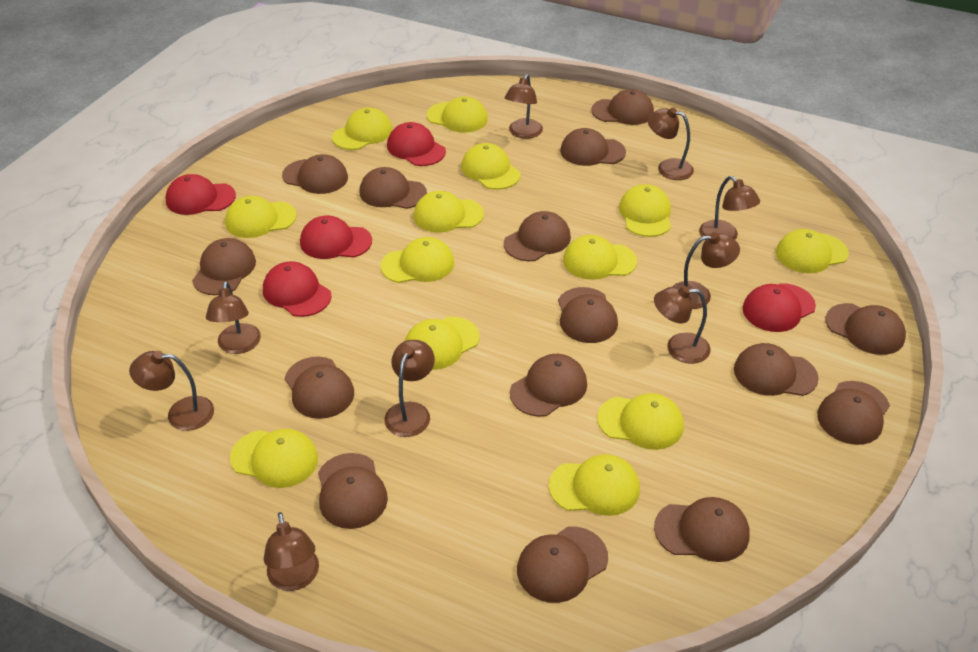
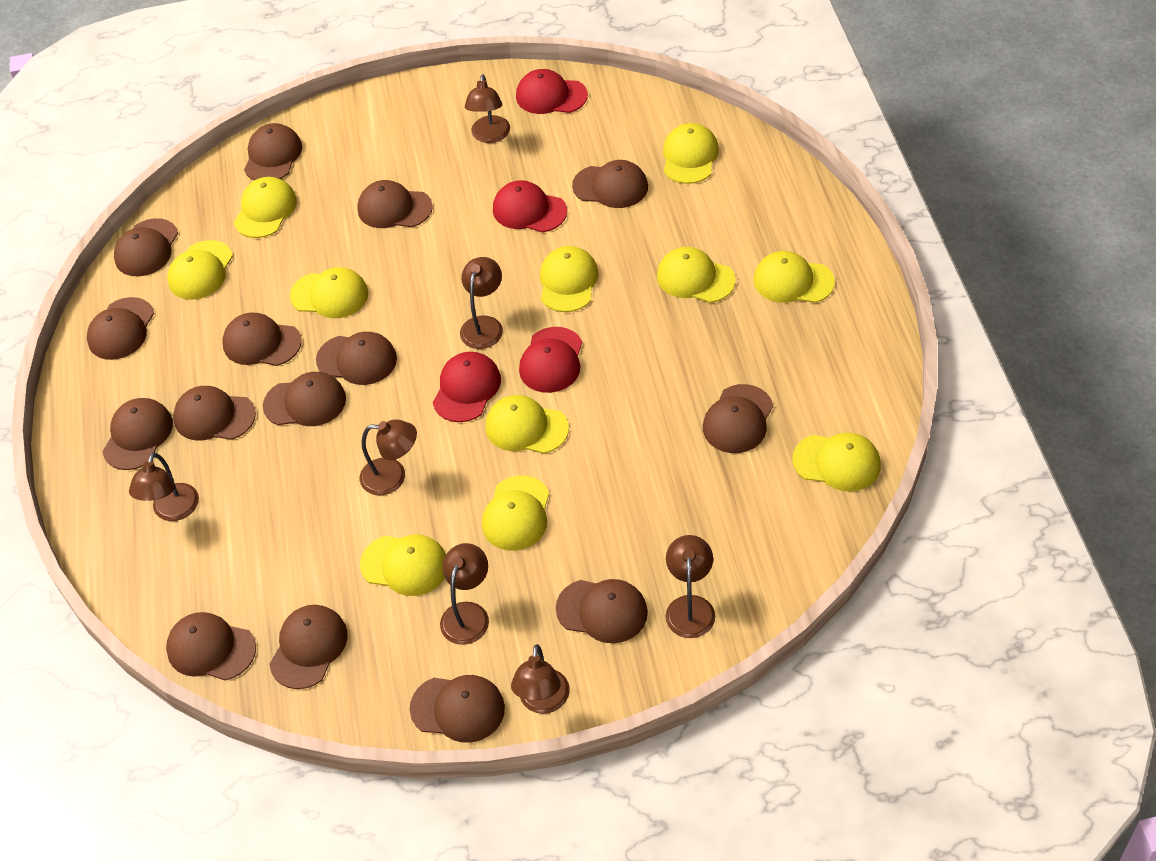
brown lamp: [129,351,214,431] [206,281,261,354] [264,512,319,591] [384,340,435,437] [505,74,543,139] [647,108,694,180] [654,286,710,364] [672,232,740,309] [699,176,760,240] = 9 -> [129,452,199,521] [360,420,417,496] [440,543,489,645] [460,257,503,349] [465,74,510,143] [511,644,570,714] [666,535,715,638] = 7
red cap: [166,174,236,215] [263,261,331,317] [300,216,372,259] [387,122,446,166] [743,283,816,332] = 5 -> [433,352,501,422] [493,180,567,232] [516,69,588,114] [519,327,582,393] = 4
yellow cap: [225,196,297,238] [230,429,318,488] [332,107,392,150] [381,237,454,283] [405,317,479,370] [414,191,484,233] [427,96,488,132] [461,143,521,190] [549,454,640,516] [563,235,637,280] [597,393,684,450] [619,184,671,237] [776,229,849,273] = 13 -> [167,240,233,300] [234,177,297,238] [290,267,368,318] [360,534,446,596] [482,476,549,551] [485,395,569,454] [540,246,599,312] [657,247,735,303] [663,123,719,184] [753,251,835,303] [792,433,881,491] = 11

